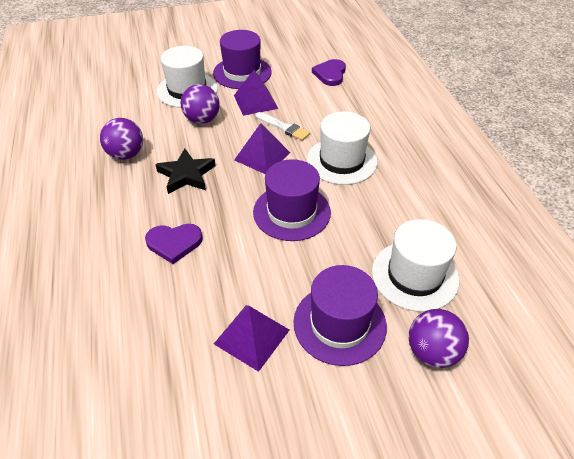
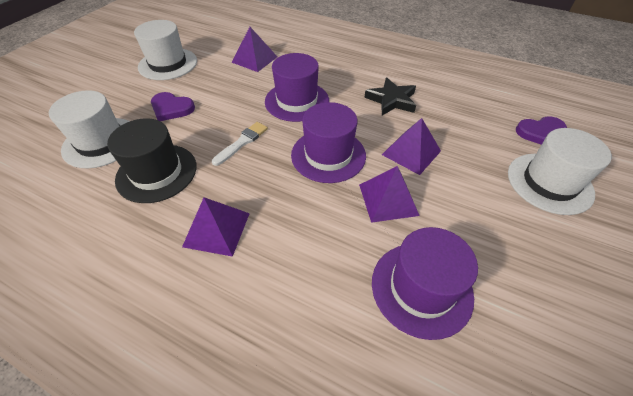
black hat: none = 0 -> [107,118,197,203] = 1
purple ball: [100,118,143,160] [181,84,220,124] [409,309,469,368] = 3 -> none = 0
purple pyramid: [214,305,289,372] [234,70,278,116] [234,123,290,174] = 3 -> [182,197,250,257] [232,27,277,72] [359,166,420,223] [382,118,441,175] = 4

